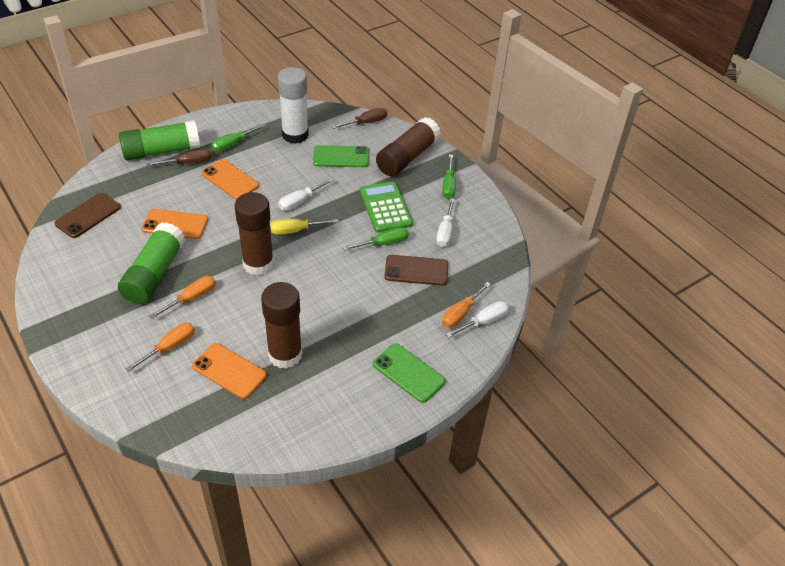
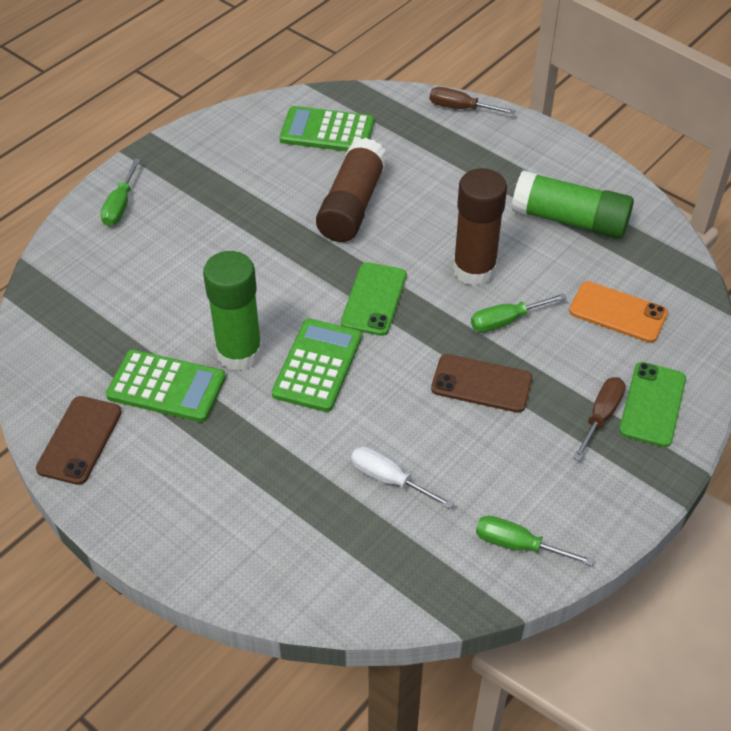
brown glue stick: [235,192,274,276] [261,282,302,369] [376,117,441,176] = 3 -> [316,138,388,242] [453,168,507,286] = 2
green calculator: [360,181,413,233] = 1 -> [106,350,226,422] [272,319,362,412] [279,106,374,151] = 3
orange phone: [142,209,208,239] [192,343,267,399] [201,159,259,200] = 3 -> [569,281,668,343] = 1
orange screwdriver: [126,323,195,372] [150,276,216,319] [442,282,491,328] = 3 -> none = 0
white glue stick: [278,67,309,144] = 1 -> none = 0
white screwdriver: [278,178,334,211] [436,199,455,247] [446,301,509,338] = 3 -> [351,447,454,509] = 1
yellow screwdriver: [270,219,339,235] = 1 -> none = 0

